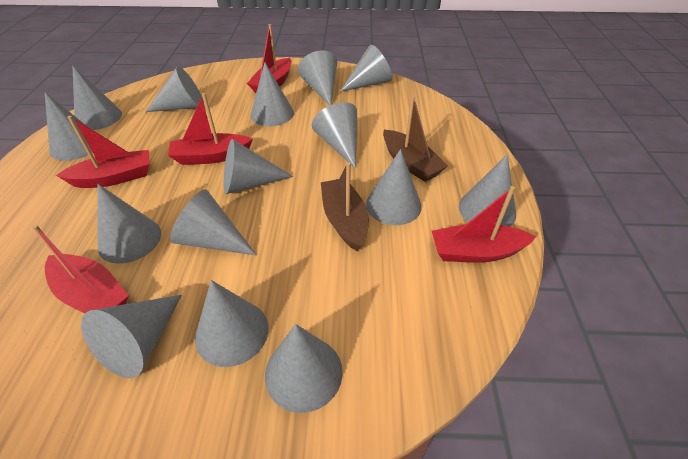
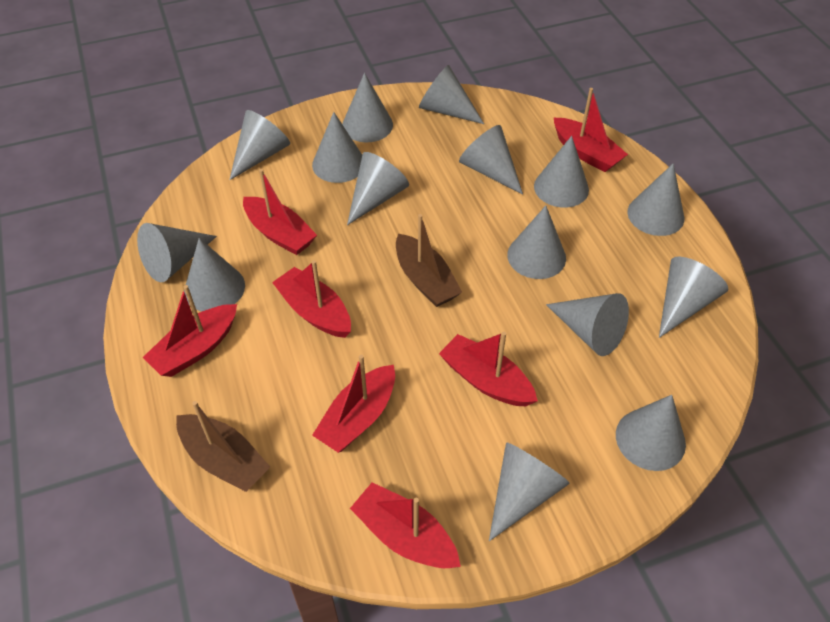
red boat: [32,225,129,313] [56,116,150,188] [168,93,253,165] [247,24,291,93] [432,186,536,263] = 5 -> [143,285,237,377] [243,169,317,255] [272,260,351,338] [312,355,395,453] [350,482,461,568] [439,332,538,406] [554,88,628,172] = 7

